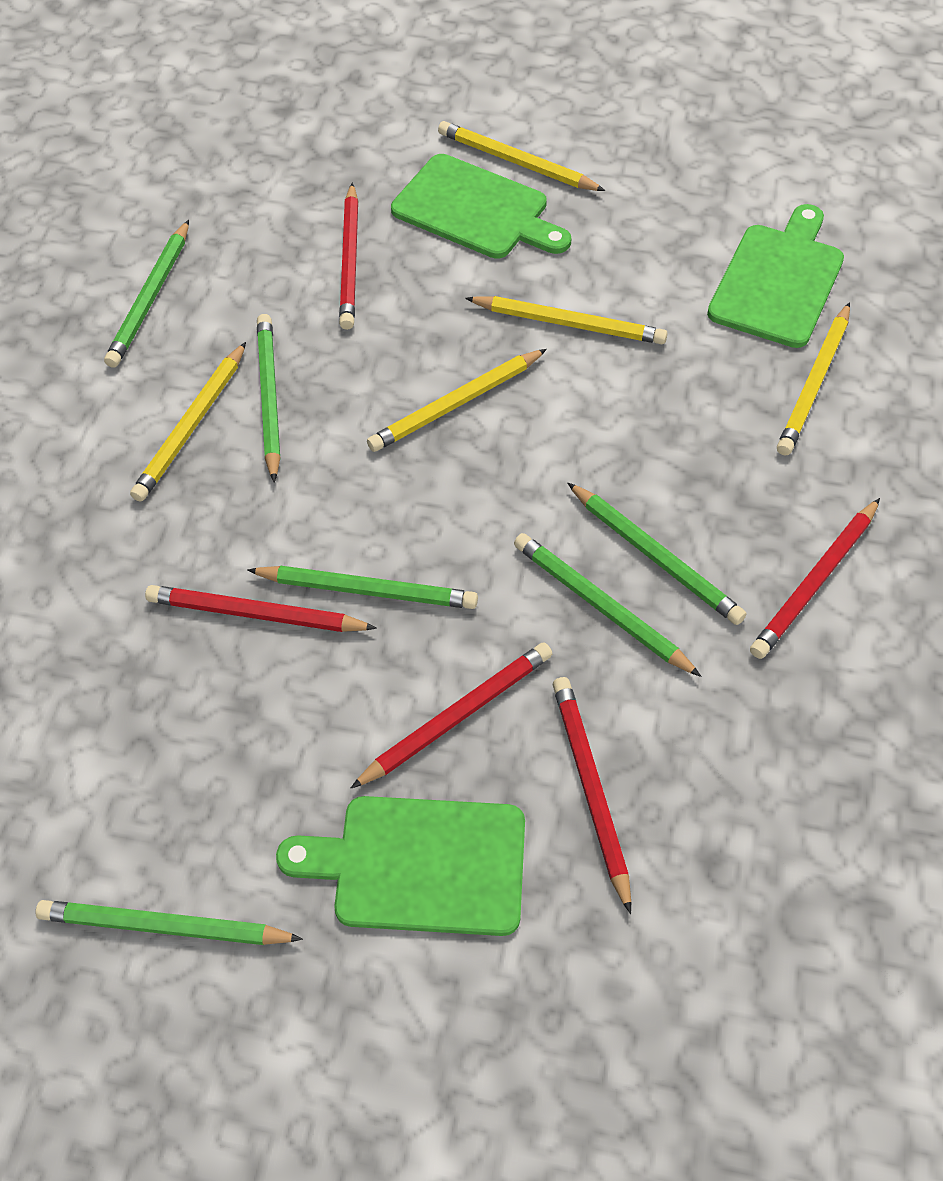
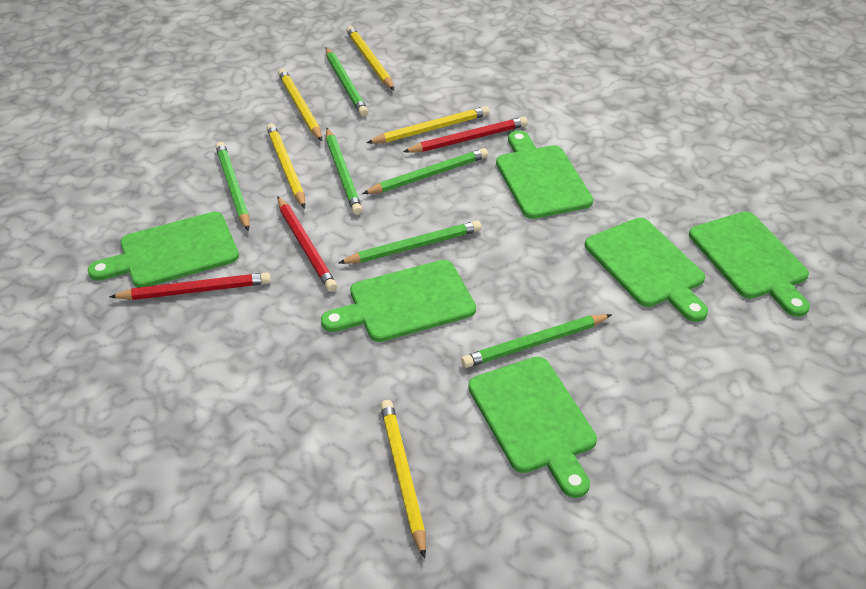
green cutting board: [276,796,525,936] [391,154,571,259] [707,204,844,348] = 3 -> [88,212,239,288] [321,260,476,342] [468,357,597,498] [496,130,593,219] [585,218,708,322] [689,212,810,317] = 6
red pencil: [145,585,377,632] [339,183,359,330] [351,642,552,788] [553,677,631,914] [750,498,880,659] = 5 -> [110,273,271,300] [277,196,337,292] [403,117,528,153] = 3

